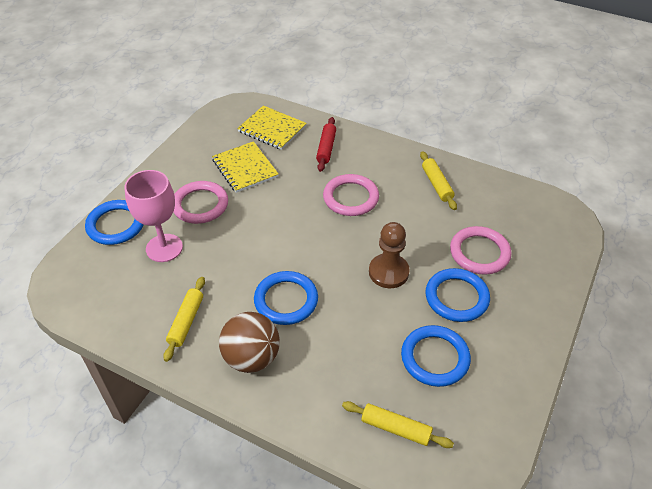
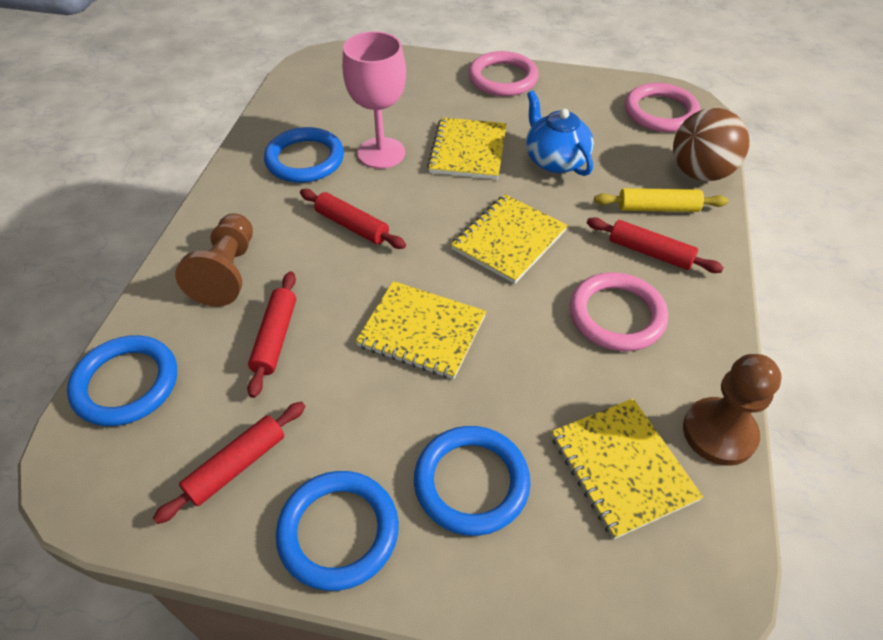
blue teapot: none = 0 -> [526,91,594,176] = 1
brown pawn: [369,222,410,288] = 1 -> [175,213,253,307] [683,354,782,466] = 2
red rolling pin: [316,117,336,172] = 1 -> [153,402,305,524] [247,271,296,398] [300,189,406,249] [587,217,724,273] = 4
yellow notebook: [212,141,278,193] [237,106,307,150] = 2 -> [355,281,486,379] [427,117,507,179] [451,194,568,284] [551,399,703,539] = 4
yellow rolling pin: [163,277,205,362] [342,401,454,448] [420,151,457,210] = 3 -> [594,188,728,212] = 1

